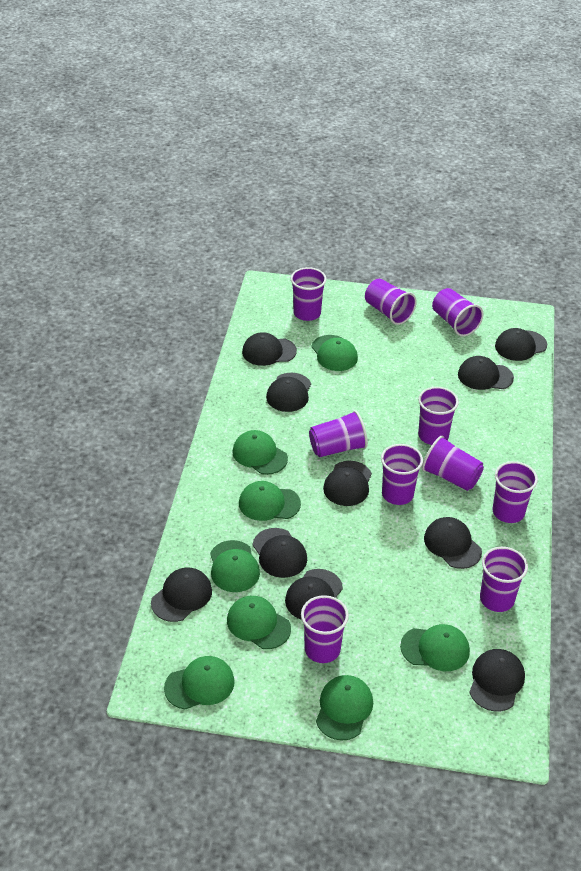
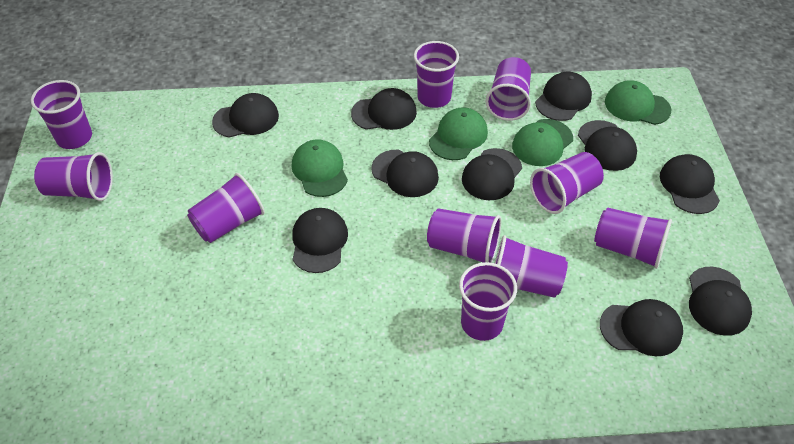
green cap: [164,656,235,709] [210,540,260,592] [227,596,291,649] [232,430,288,475] [239,481,301,521] [312,335,358,371] [316,675,373,741] [400,624,470,671] = 8 -> [292,139,348,197] [429,107,488,160] [512,119,573,166] [605,80,671,125] = 4

